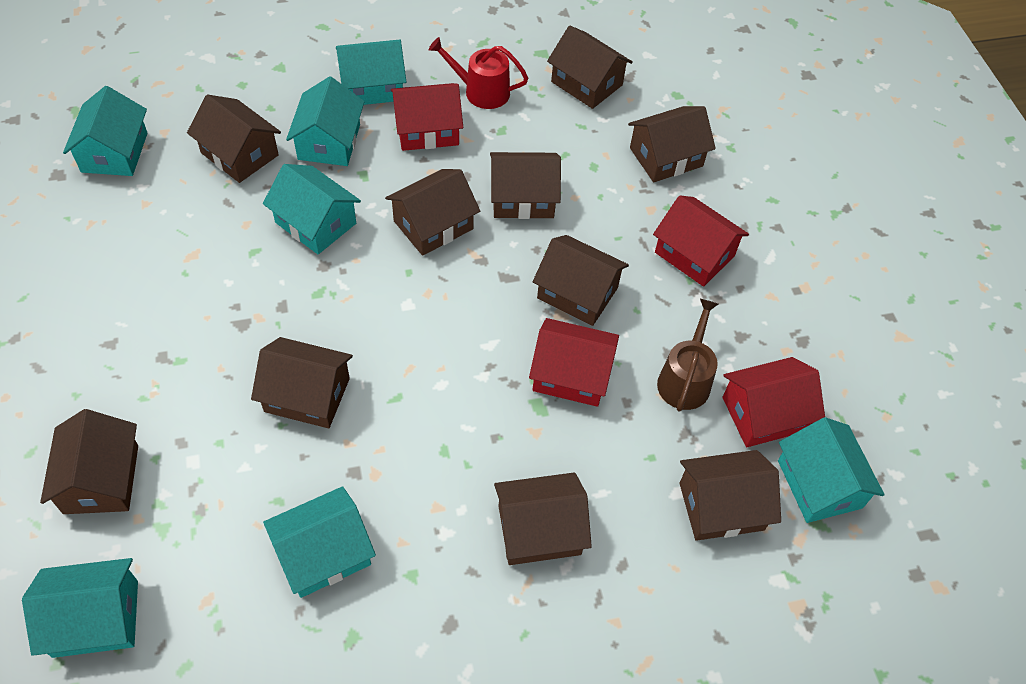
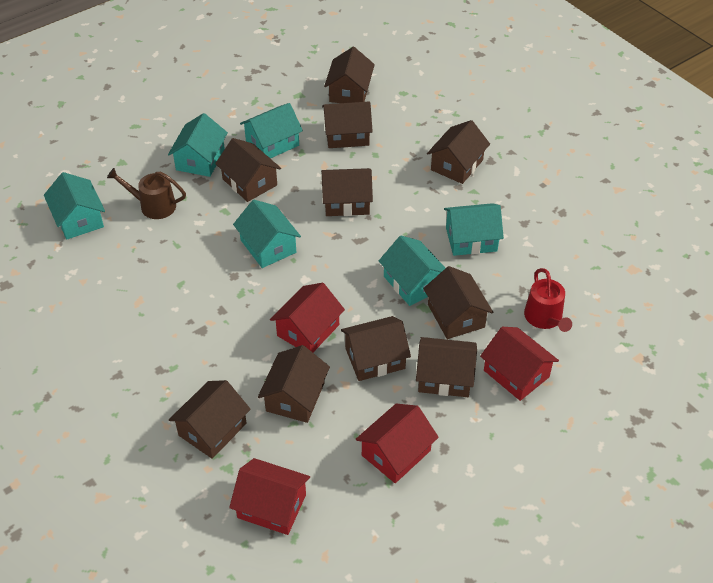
turquoise house: [22,558,138,658] [63,86,148,176] [263,164,361,254] [263,486,376,598] [286,76,364,166] [336,39,406,105] [778,417,885,523] = 7 -> [44,172,105,240] [168,113,228,177] [233,200,301,268] [240,103,303,158] [379,236,445,306] [444,203,504,256] = 6

